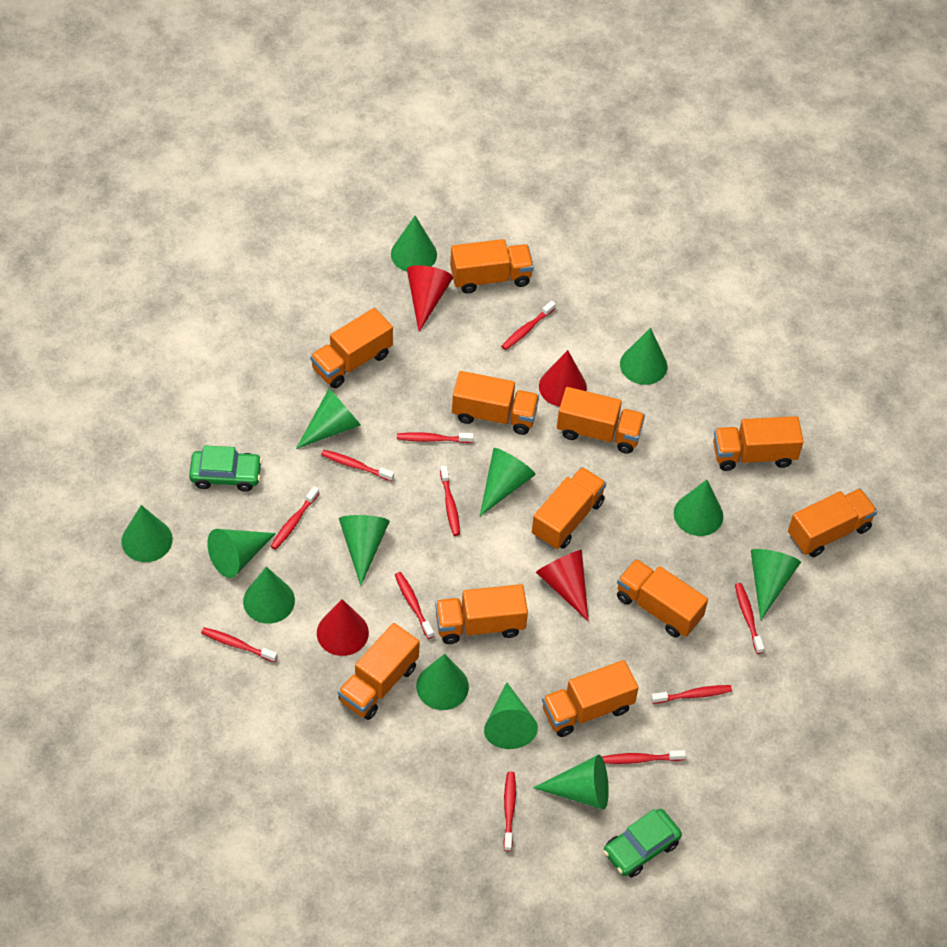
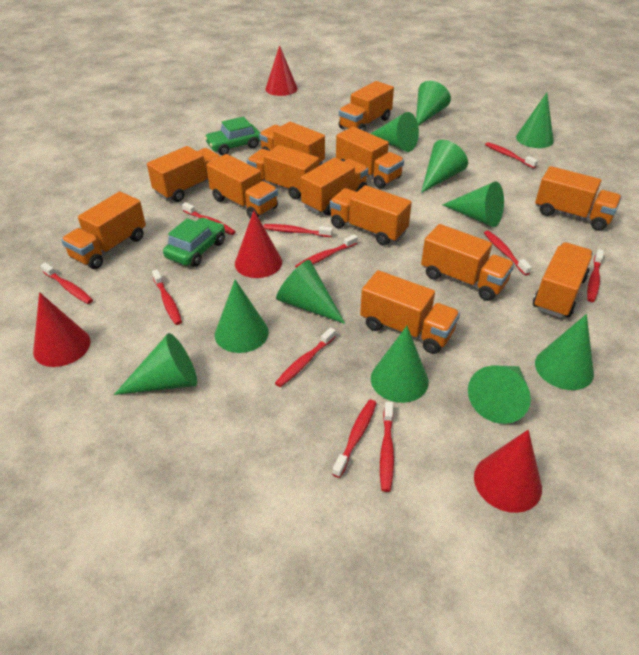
green cone: [121,505,173,562] [207,529,276,578] [243,567,295,624] [296,389,361,449] [339,515,390,586] [391,216,437,272] [416,654,469,710] [480,448,536,516] [484,682,538,749] [533,755,609,810] [620,328,667,385] [674,480,723,536] [751,549,801,621] = 13 -> [114,333,197,395] [215,280,269,353] [276,260,345,324] [370,112,419,152] [371,326,429,403] [416,81,451,126] [421,140,468,193] [442,181,504,227] [468,366,531,424] [516,93,554,148] [535,314,594,390] = 11
orange truck: [310,308,393,388] [338,623,420,720] [435,584,528,644] [450,239,534,294] [452,371,539,435] [532,467,606,549] [542,660,639,737] [557,387,645,454] [617,559,708,638] [713,416,804,471] [788,488,877,557] = 11 -> [61,191,146,269] [147,146,220,202] [206,154,278,219] [247,145,319,199] [259,122,325,166] [301,158,368,216] [330,185,412,246] [336,127,404,189] [339,81,394,131] [360,270,460,354] [421,224,514,301] [533,242,593,318] [535,166,622,231] = 13

